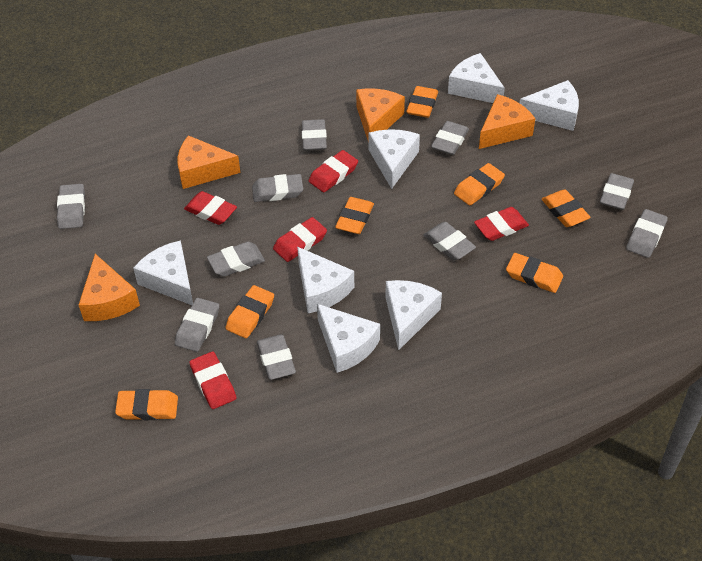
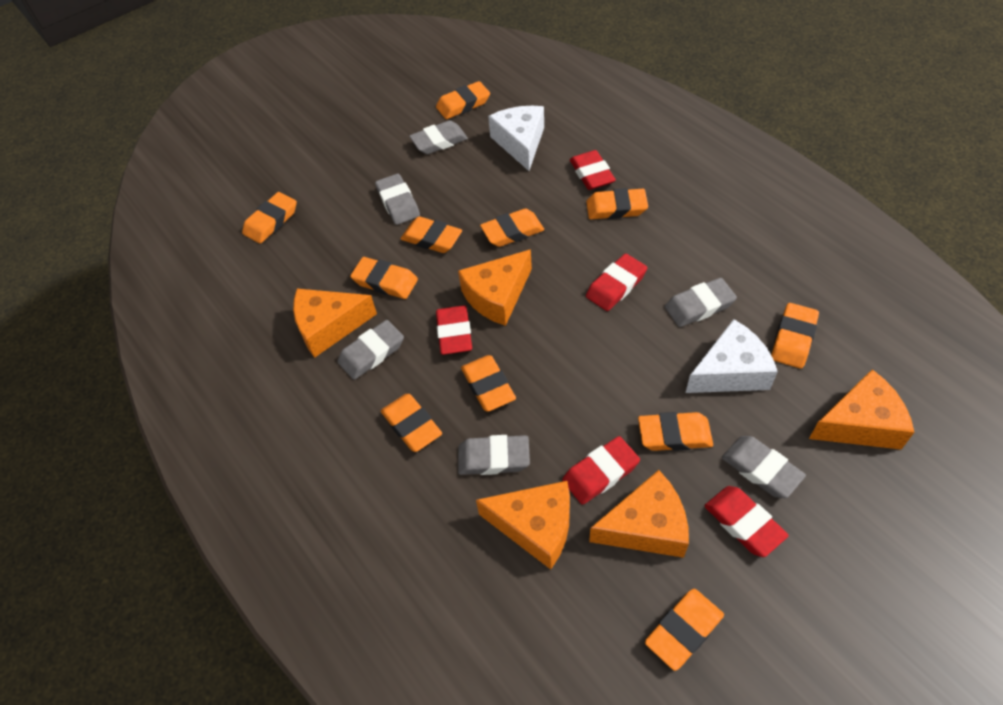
grey eraser: [57,184,85,229] [175,298,219,352] [207,242,265,277] [252,174,303,202] [257,334,296,380] [302,119,327,151] [423,222,476,261] [431,121,469,155] [600,173,634,210] [626,209,668,258] = 10 -> [338,320,404,380] [375,174,420,225] [409,120,468,154] [458,435,530,475] [665,278,737,327] [722,436,806,498] = 6
orange cheese: [79,254,140,321] [178,135,240,189] [356,88,405,143] [479,94,535,149] = 4 -> [293,289,377,358] [458,249,532,326] [476,481,570,569] [589,470,689,558] [809,369,914,450] = 5
orange eraser: [115,389,178,420] [226,285,274,338] [335,197,374,234] [406,86,438,118] [454,163,505,205] [506,253,563,293] [542,189,591,227] = 7 -> [242,192,297,244] [350,257,418,299] [381,394,442,452] [401,216,462,253] [436,81,490,119] [461,355,516,412] [480,208,544,247] [586,188,648,219] [638,412,713,451] [645,589,724,671] [771,303,819,369] = 11
white cheese: [133,240,193,305] [297,247,354,313] [317,304,380,373] [369,129,420,189] [385,280,442,351] [448,53,505,103] [520,80,579,131] = 7 -> [488,106,544,171] [686,319,778,393] = 2

